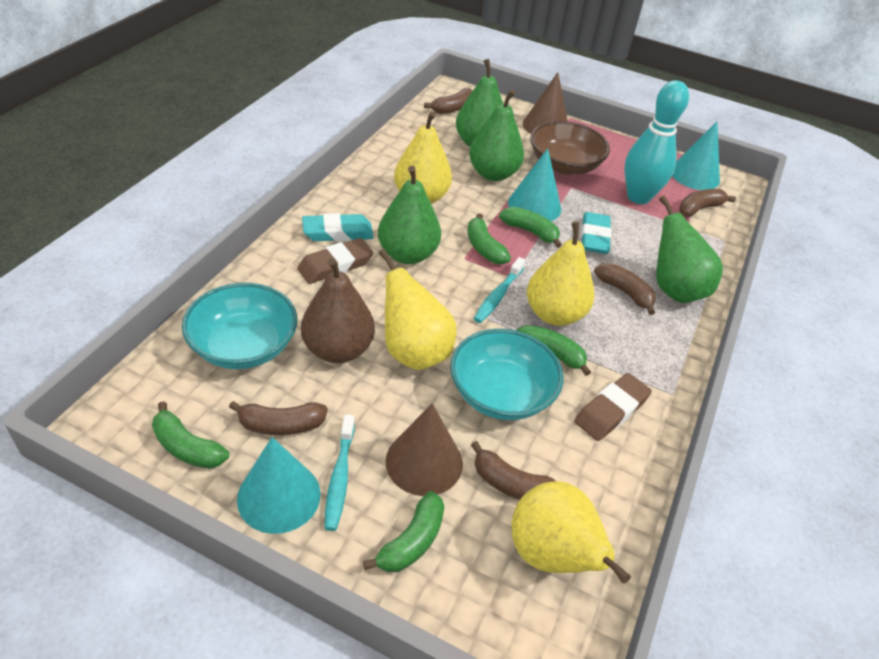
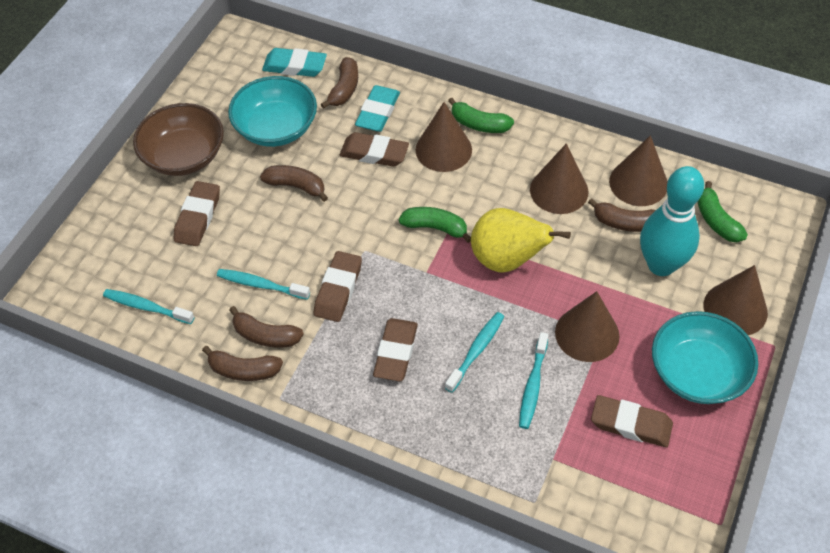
brown cone: [386,403,463,496] [523,72,568,134] = 2 -> [415,102,472,172] [530,143,589,214] [555,291,620,362] [609,135,667,206] [703,265,768,335] = 5
brown eraser: [297,238,373,284] [575,373,652,441] = 2 -> [174,181,220,246] [313,251,362,322] [340,132,409,167] [373,318,418,381] [591,395,673,447] = 5
brown pear: [301,258,375,363] = 1 -> none = 0
green banana: [152,401,229,469] [363,491,445,572] [467,213,511,264] [499,207,562,248] [516,325,591,376] = 5 -> [399,207,471,243] [448,98,514,133] [697,181,748,242] = 3
green pear: [378,166,441,264] [456,59,503,147] [469,89,524,181] [656,195,723,303] = 4 -> none = 0
turquoise cone: [237,437,321,534] [508,148,561,221] [672,121,720,190] = 3 -> none = 0
turquoise toothbrush: [324,414,355,531] [473,257,526,323] = 2 -> [103,289,194,324] [217,269,310,300] [445,312,505,393] [519,332,548,429] = 4
yellow pear: [379,249,457,370] [394,111,452,204] [511,481,631,584] [527,222,595,326] = 4 -> [471,208,571,273] = 1

